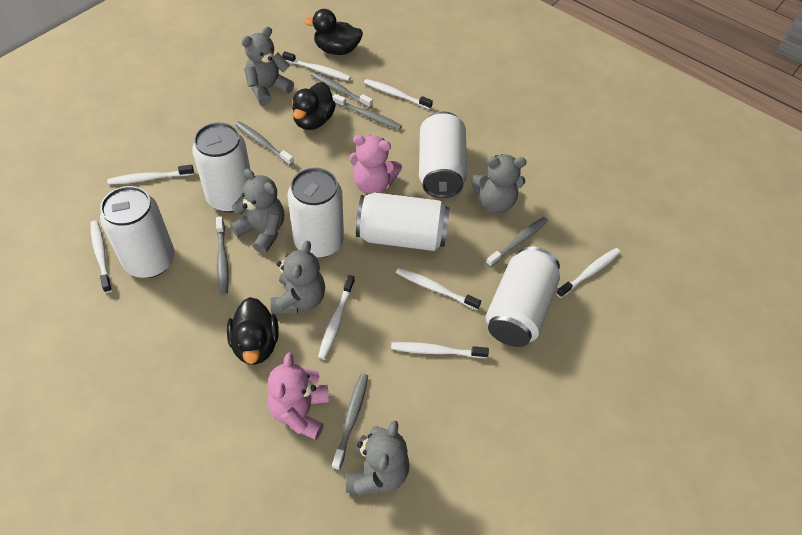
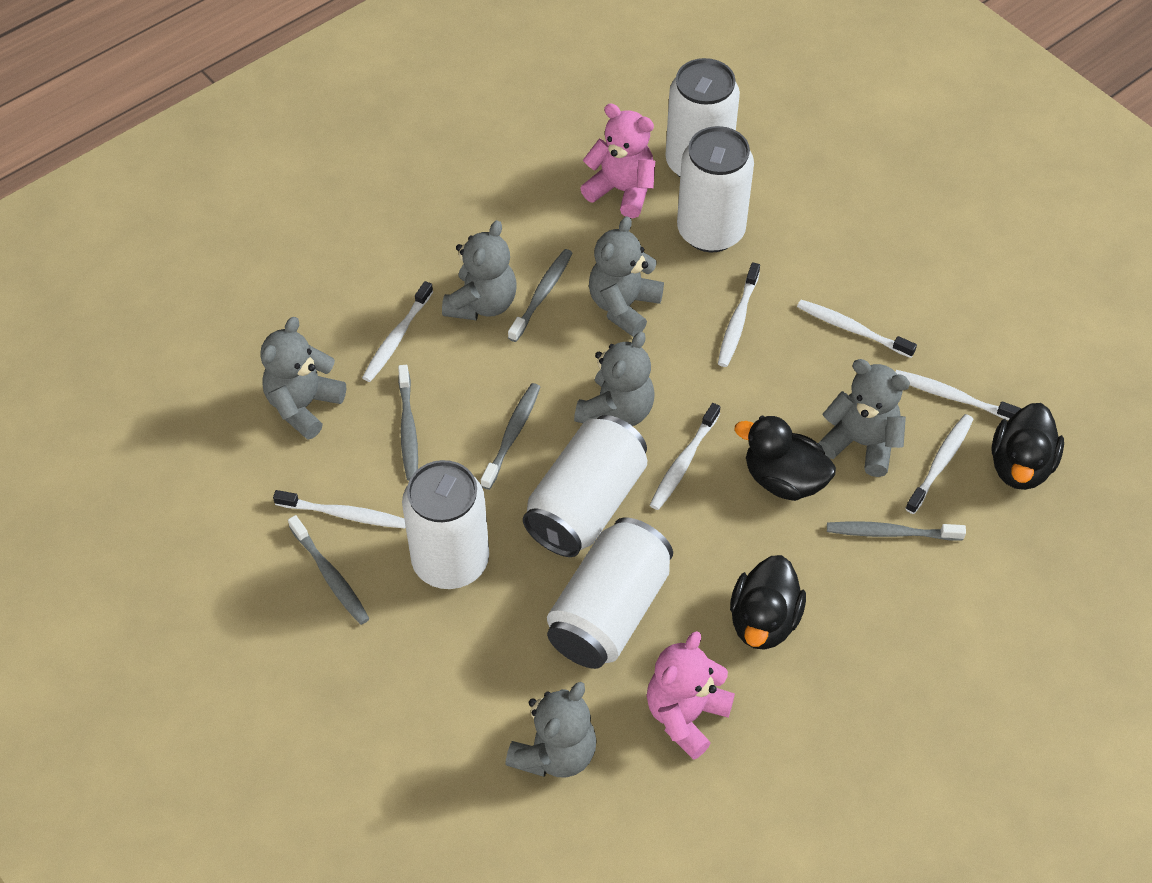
grey teddy bear: [230,169,284,254] [242,27,294,106] [271,241,325,314] [346,420,410,495] [471,154,527,213] = 5 -> [261,317,346,440] [442,220,516,320] [505,682,597,778] [574,331,655,426] [589,216,664,337] [818,359,910,477] = 6
grey toothbrush: [216,217,229,295] [235,121,294,165] [311,72,373,108] [332,373,368,470] [333,94,402,130] [486,217,548,267] = 6 -> [288,515,370,625] [398,365,418,481] [481,383,540,490] [508,249,573,342] [827,521,966,541] = 5
white can: [100,186,175,278] [192,122,250,213] [288,168,344,258] [356,192,450,251] [419,111,467,198] [486,246,560,347] = 6 -> [402,460,489,589] [523,415,647,557] [547,517,673,669] [665,58,740,177] [677,126,754,252] = 5
white toothbrush: [90,220,112,293] [107,165,194,185] [282,51,351,81] [318,275,355,360] [364,79,433,109] [391,342,489,358] [396,267,481,310] [556,248,621,298] = 8 -> [273,490,406,529] [362,281,433,382] [650,403,720,510] [718,262,760,367] [797,300,917,358] [896,370,1022,420] [905,414,973,514] = 7

